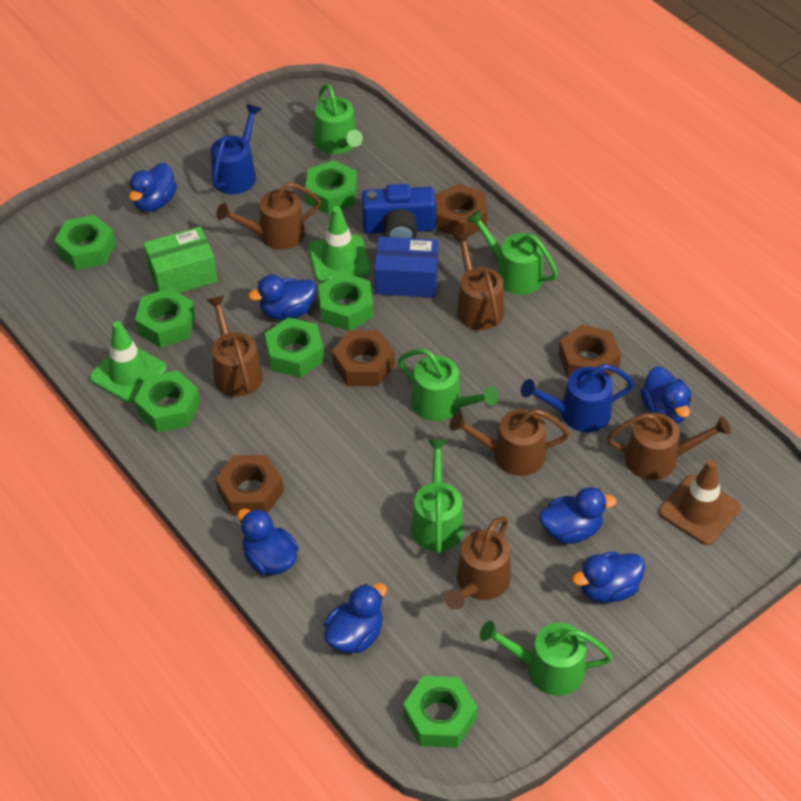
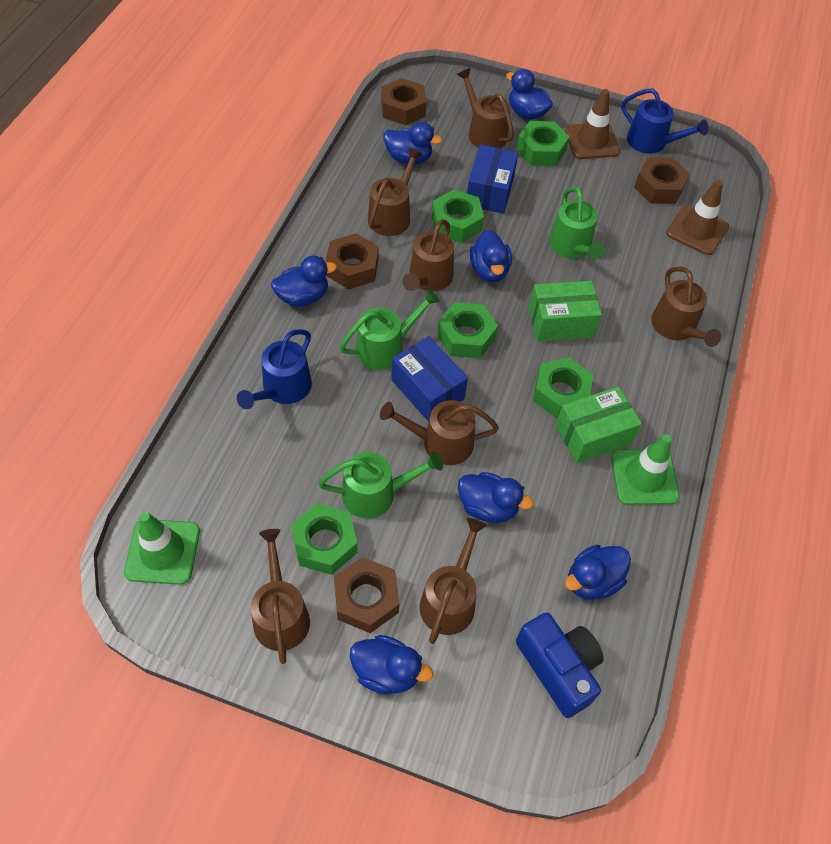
blue box: [374,237,438,298] = 1 -> [391,336,468,422] [467,145,518,214] = 2
brown traffic cone: [659,460,741,545] = 1 -> [565,89,620,159] [666,180,729,255] = 2
brown watering can: [207,295,263,397] [216,182,321,250] [444,516,511,610] [449,409,570,476] [453,232,504,330] [607,413,731,480] = 6 -> [251,529,310,664] [368,148,423,236] [380,400,499,465] [403,219,454,291] [419,518,487,644] [457,68,514,148] [651,266,721,347] = 7
green box: [143,227,218,293] = 1 -> [529,281,602,342] [555,386,642,463] = 2
green nut: [54,215,116,270] [134,370,200,433] [135,288,195,348] [265,317,324,378] [305,160,357,214] [318,272,374,331] [403,676,477,748] = 7 -> [291,503,358,575] [432,189,484,243] [437,302,498,358] [516,121,569,166] [533,357,593,419] = 5
green watering can: [314,84,363,154] [398,349,498,421] [411,439,464,554] [466,210,558,295] [480,621,613,696] = 5 -> [318,452,443,519] [340,289,440,370] [549,187,605,260] = 3

